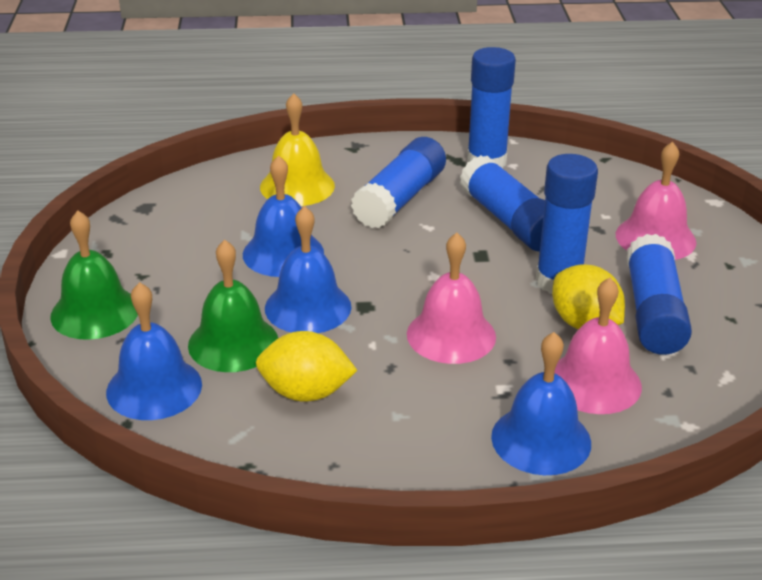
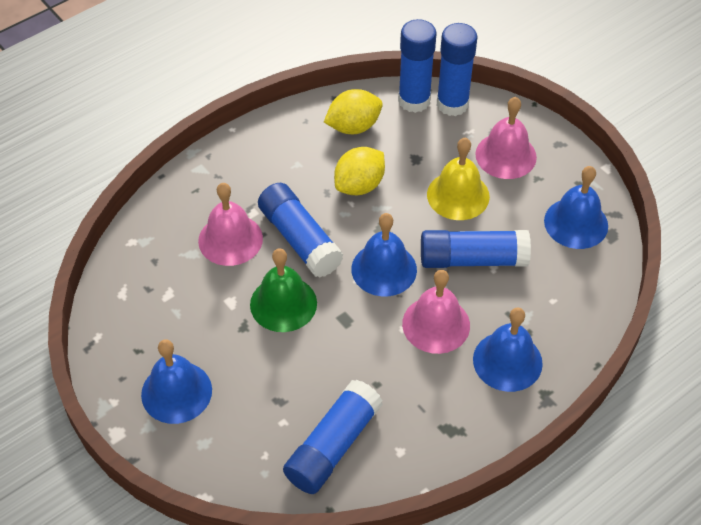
green bell: [50,211,138,340] [188,240,278,372] = 2 -> [250,248,317,332] = 1

